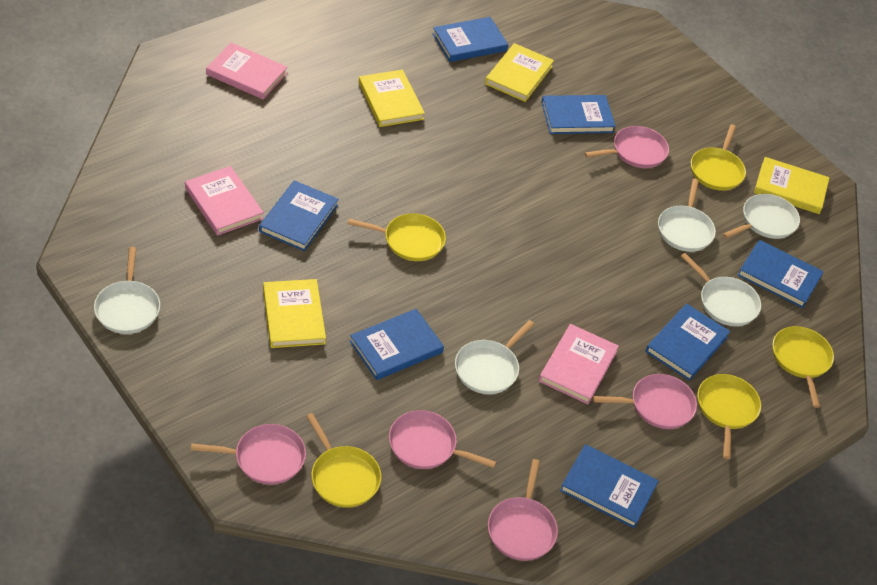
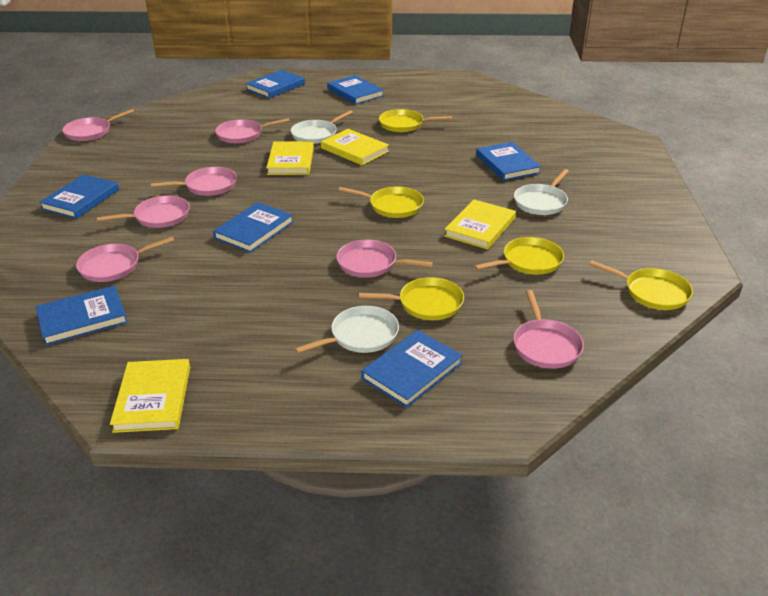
pink book: [185,166,264,236] [206,43,288,99] [539,324,619,404] = 3 -> none = 0
pink pan: [191,424,306,485] [389,410,496,469] [488,459,558,561] [585,126,669,168] [593,374,697,429] = 5 -> [62,109,134,141] [76,237,174,282] [97,196,190,228] [151,167,237,196] [215,118,290,144] [336,240,433,278] [513,290,584,369] = 7
white pan: [94,247,160,334] [455,320,534,394] [658,179,716,252] [681,253,761,326] [723,194,800,239] = 5 -> [291,110,353,144] [295,306,399,354] [514,169,569,215] = 3

